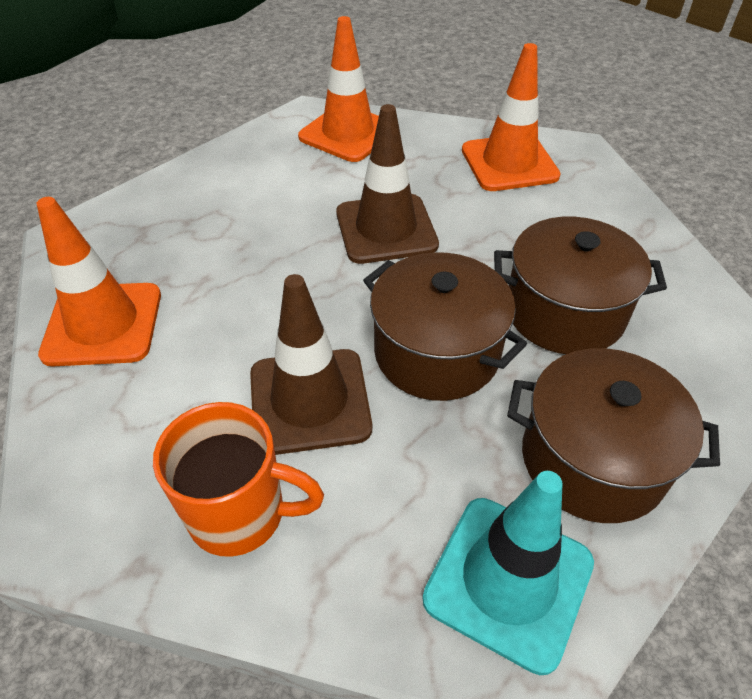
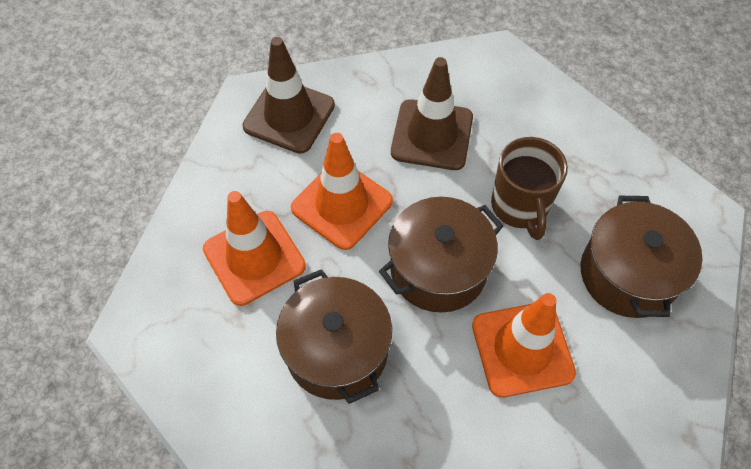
brown mug: none = 0 -> [491,137,568,240] = 1
orange mug: [153,402,324,557] = 1 -> none = 0
turquoise traffic cone: [423,471,594,675] = 1 -> none = 0

